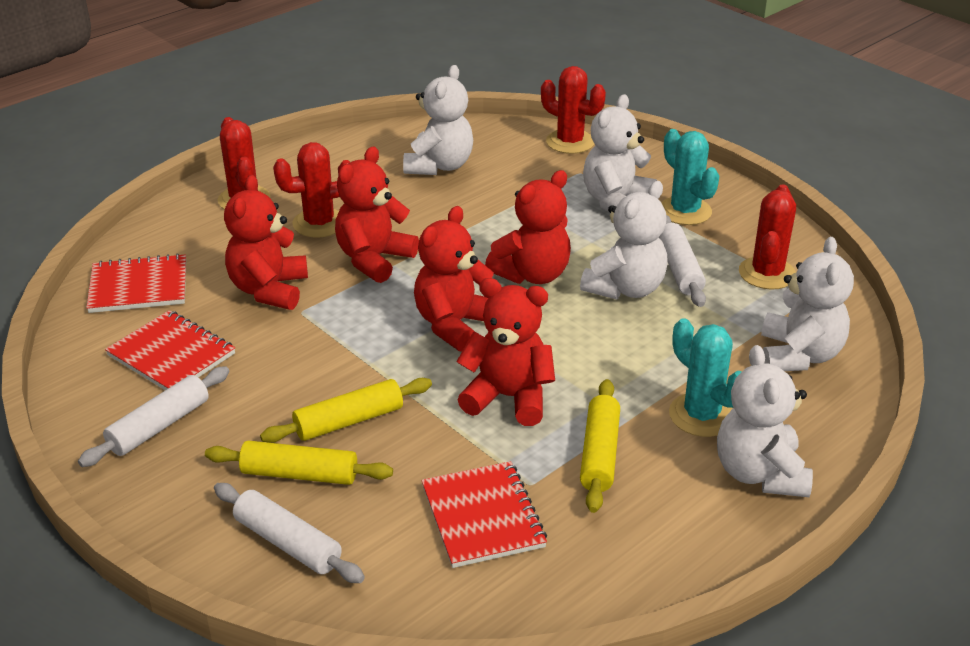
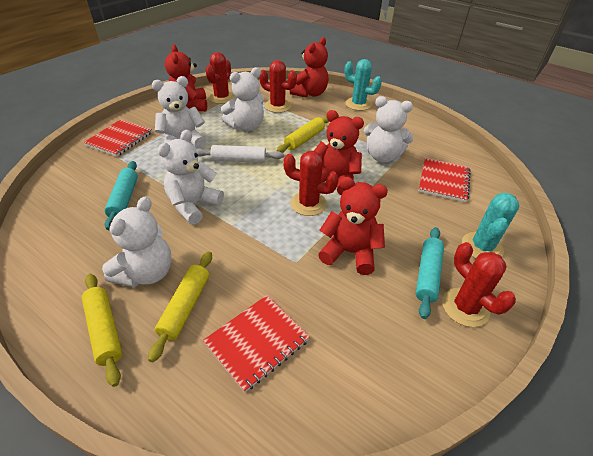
red teddy bear: [224,175,308,310] [335,147,419,283] [414,206,494,352] [456,278,555,426] [485,170,571,284] = 5 -> [165,45,207,111] [290,37,329,98] [314,110,364,195] [318,177,388,275] = 4
turquoise rolling pin: none = 0 -> [104,161,138,230] [415,227,444,319] = 2
white rolling pin: [78,366,230,467] [214,483,365,583] [659,215,706,307] = 3 -> [196,145,284,163] = 1

